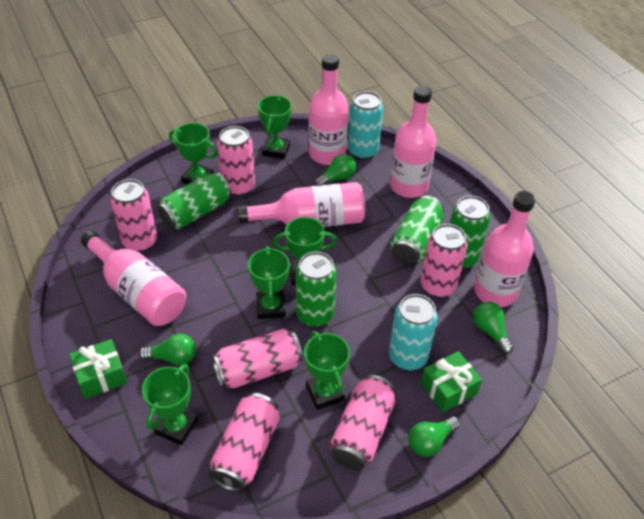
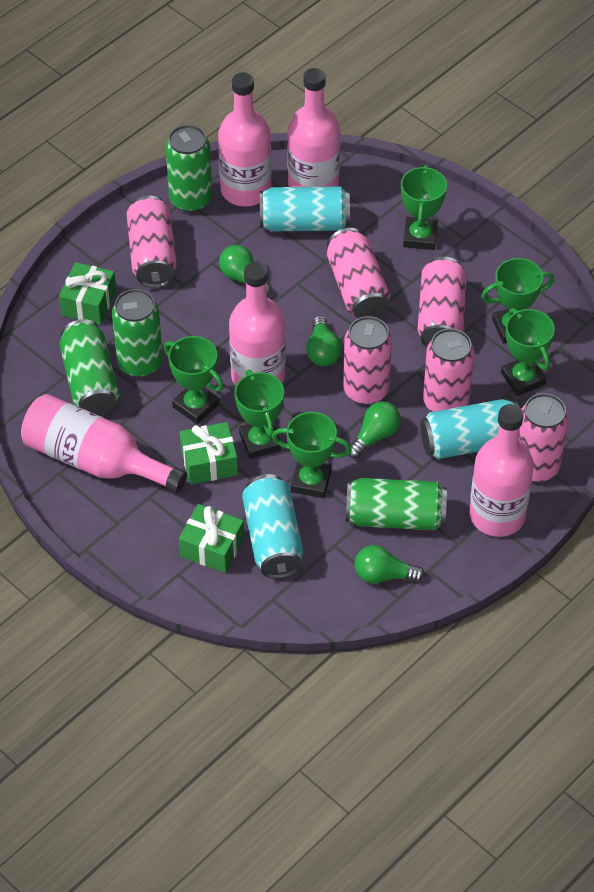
green gift: [69,339,127,399] [421,351,482,413] = 2 -> [59,262,116,325] [179,504,244,573] [180,422,238,485] = 3
turquoise can: [348,91,383,160] [389,294,438,370] = 2 -> [242,474,303,579] [260,186,350,231] [420,399,519,459] = 3

